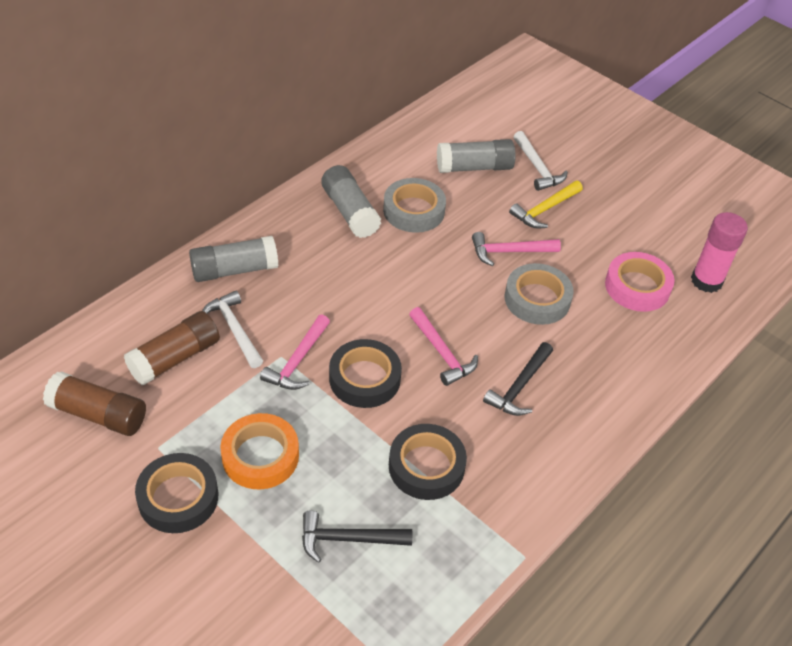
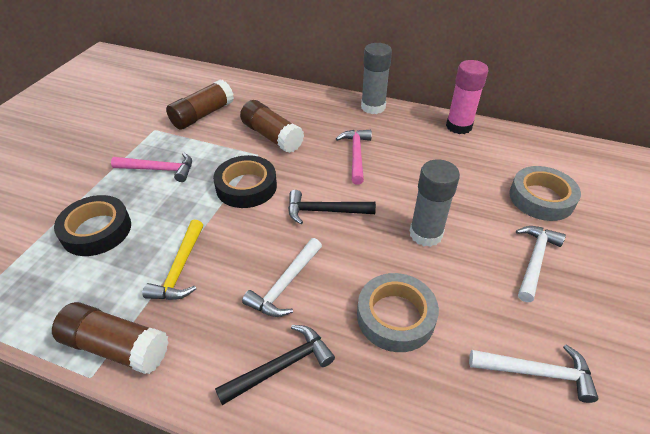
black tape: [135,453,218,533] [329,339,402,408] [389,424,467,500] = 3 -> [54,195,131,256] [213,155,277,208] = 2
brown glue stick: [43,371,146,436] [124,311,220,385] = 2 -> [52,302,169,374] [166,80,234,130] [240,100,304,153] = 3
grey glue stick: [189,236,278,282] [321,165,381,238] [437,139,516,173] = 3 -> [361,43,392,114] [410,159,460,247] = 2
orange tape: [220,413,299,489] = 1 -> none = 0
pink hammer: [260,314,330,390] [409,307,478,386] [472,232,561,266] = 3 -> [111,153,192,182] [336,130,372,185] = 2
pink tape: [605,252,675,312] = 1 -> none = 0
white hammer: [202,290,263,368] [513,131,568,191] = 2 -> [242,238,322,317] [469,345,598,403] [516,226,566,302] = 3

